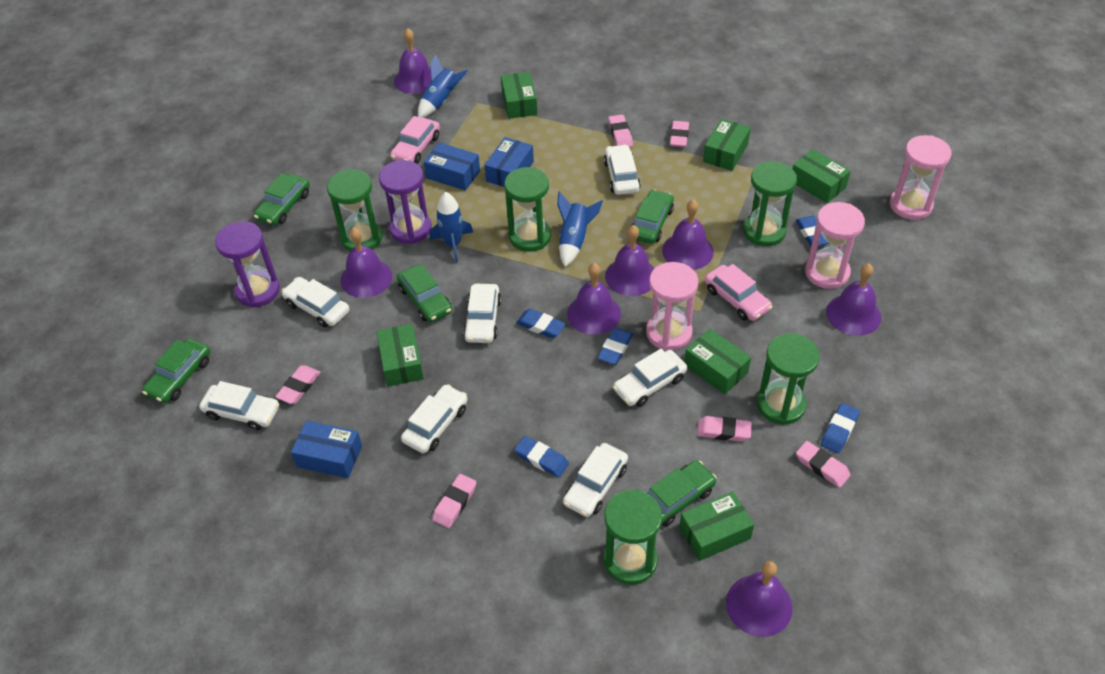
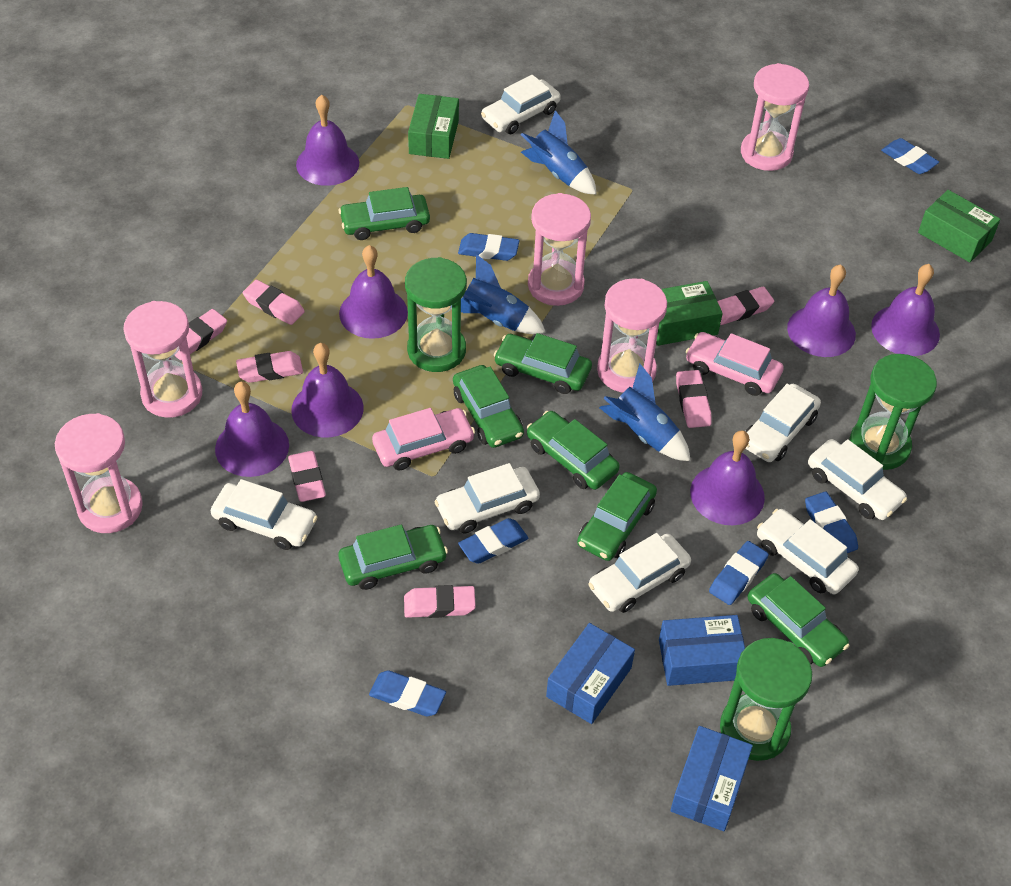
blue eraser: [514,436,569,478] [516,309,566,338] [598,328,633,365] [795,216,829,246] [821,403,860,453] = 5 -> [369,671,446,717] [458,233,519,261] [458,518,528,564] [709,541,769,605] [805,491,858,553] [881,138,939,174] = 6
green box: [377,324,424,387] [501,72,537,119] [679,491,754,561] [684,329,751,394] [703,119,751,171] [793,149,851,203] = 6 -> [408,94,459,159] [656,281,723,346] [918,190,1001,262] = 3
green car: [142,338,210,403] [254,173,310,225] [397,265,452,322] [632,190,674,244] [647,460,717,527] = 5 -> [338,524,448,590] [339,187,430,240] [453,365,524,448] [494,333,592,394] [527,411,620,490] [577,472,657,561] [748,573,849,667] = 7
green hourglass: [327,169,383,251] [504,167,551,252] [604,489,662,585] [743,161,797,246] [756,333,819,425] = 5 -> [405,257,467,372] [720,638,812,761] [849,354,937,470] = 3
pink eraser: [275,365,321,404] [432,474,477,528] [608,115,633,147] [670,121,689,147] [697,416,752,442] [796,441,850,488] = 6 -> [174,309,227,360] [236,351,303,383] [243,280,305,325] [288,451,326,502] [404,585,476,618] [676,370,712,428] [718,287,774,325] = 7
pink hourglass: [646,262,698,350] [805,202,865,289] [890,135,951,220] = 3 -> [55,413,143,533] [123,301,202,418] [528,193,591,306] [597,278,667,393] [741,63,809,171] = 5
purple hourglass: [215,221,280,308] [379,160,432,244] = 2 -> none = 0

